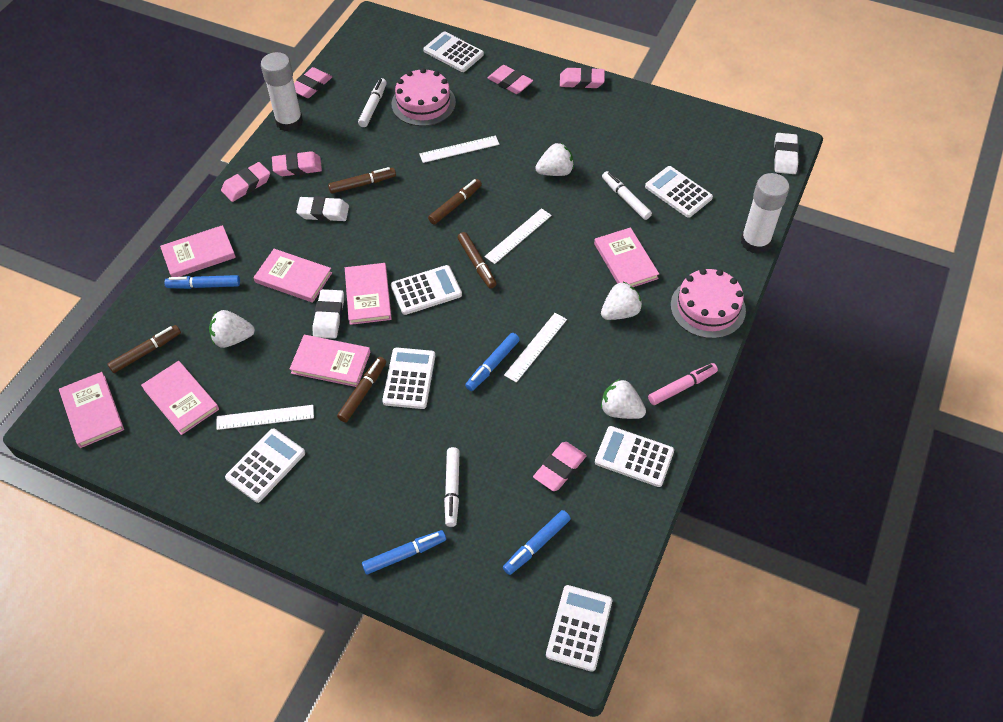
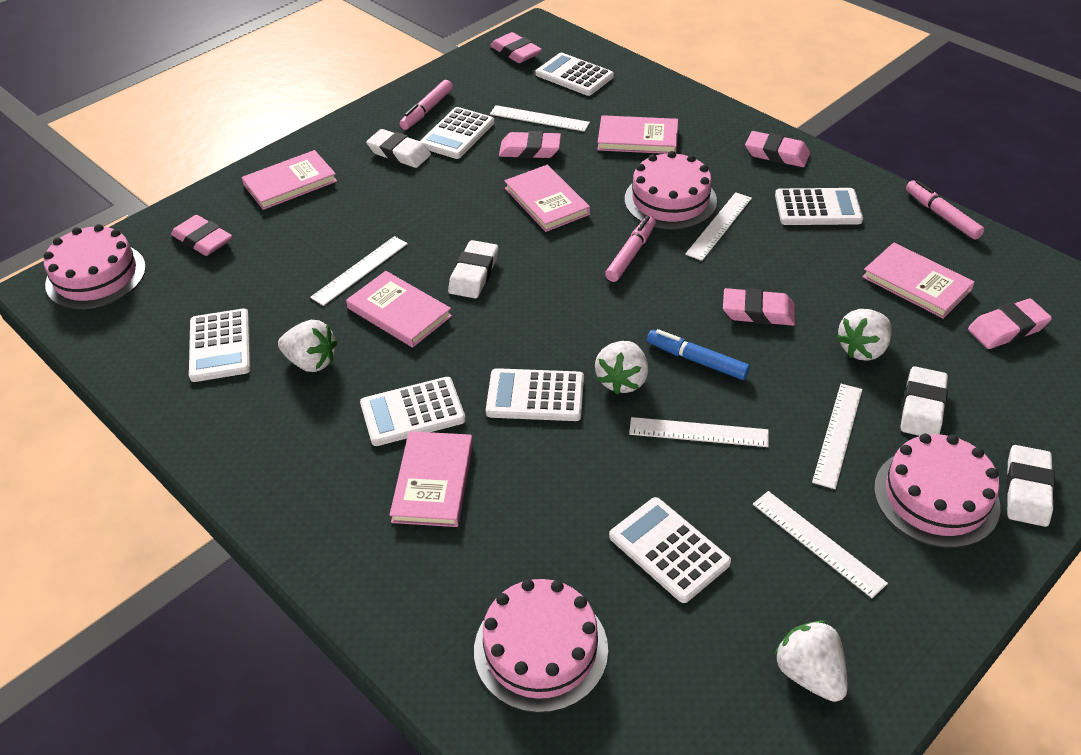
blue marker: [164,275,240,289] [362,530,446,574] [465,333,520,391] [503,510,571,575] = 4 -> [647,329,750,380] = 1
brown marker: [107,325,181,373] [328,167,396,194] [337,357,386,422] [428,179,482,225] [457,232,497,288] = 5 -> none = 0
pink book: [59,372,124,448] [141,361,219,435] [160,225,236,277] [253,249,332,303] [290,335,371,387] [345,263,392,325] [594,227,659,287] = 7 -> [242,150,337,210] [346,271,452,348] [390,431,473,527] [504,165,590,232] [597,115,678,154] [862,242,975,319] = 6
pink cake: [392,68,456,126] [671,268,746,339] = 2 -> [44,224,146,309] [474,579,608,713] [625,151,717,229] [874,434,1000,548] = 4
pink marker: [648,363,718,405] = 1 -> [399,80,453,130] [605,216,656,282] [906,180,984,240] = 3
white eraser: [296,196,349,221] [313,289,344,339] [774,133,799,174] = 3 -> [366,129,431,168] [448,240,498,298] [901,366,948,436] [1006,445,1055,527] = 4
white glue stick: [261,52,303,132] [741,173,790,254] = 2 -> none = 0
white marker: [358,78,387,127] [444,447,460,527] [602,171,652,220] = 3 -> none = 0
white ruler: [216,405,314,430] [419,136,500,163] [484,208,552,264] [504,313,567,383] = 4 -> [310,236,408,306] [490,105,590,132] [629,417,769,447] [685,192,752,261] [753,491,888,598] [812,384,862,489] = 6

